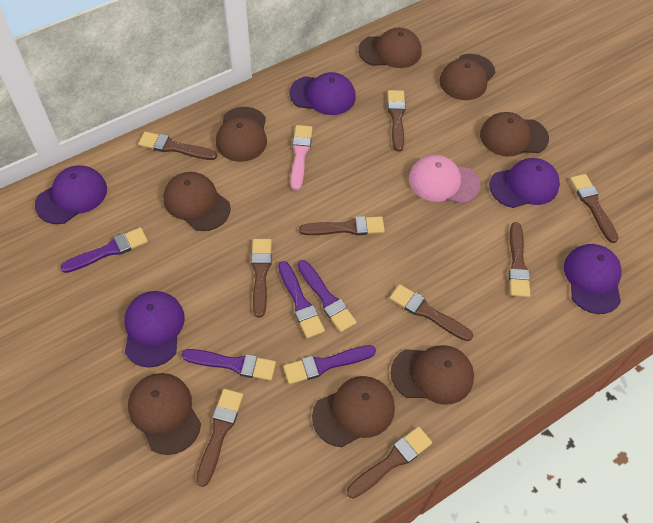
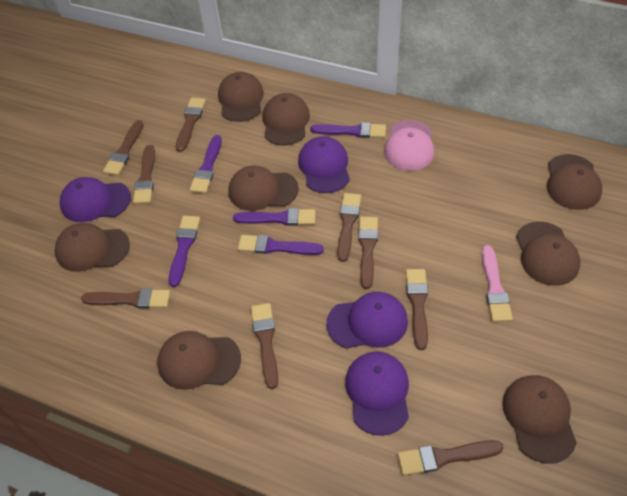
purple cap: [35,165,107,224] [124,291,185,367] [289,72,356,115] [490,158,560,208] [564,244,622,314] = 5 -> [60,177,131,222] [298,136,350,193] [326,292,408,349] [345,351,409,436] = 4

